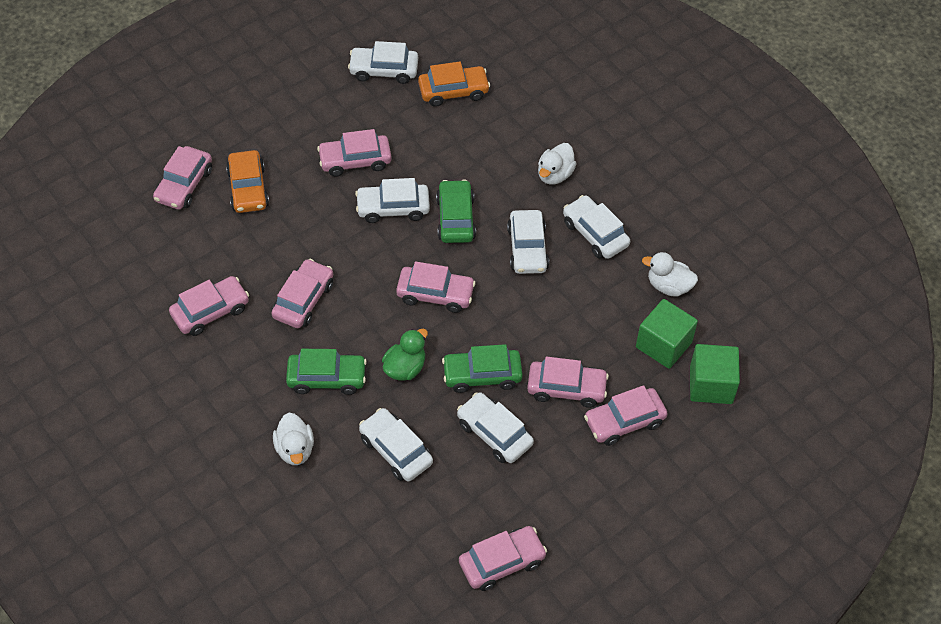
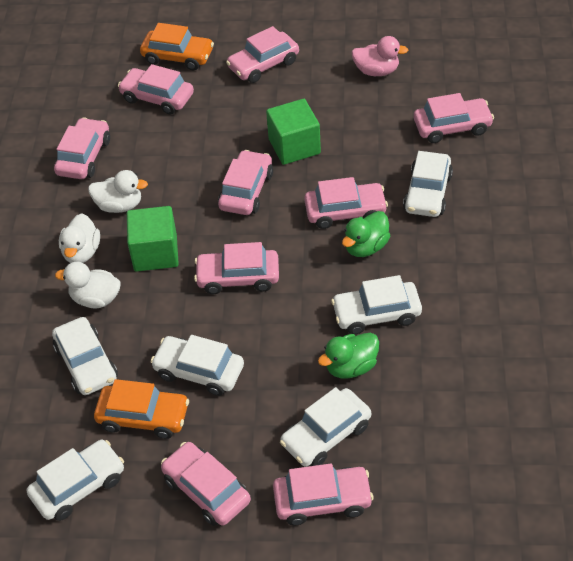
green car: [286,349,367,395] [436,179,476,243] [442,344,523,393] = 3 -> none = 0
green duck: [382,329,428,381] = 1 -> [318,333,379,378] [342,211,390,257] = 2
pink car: [153,146,212,209] [169,276,249,336] [271,259,333,328] [317,129,392,177] [396,261,476,313] [459,526,547,591] [527,356,609,408] [584,385,668,446] = 8 -> [54,118,110,179] [118,64,194,114] [161,442,251,526] [194,242,279,294] [218,150,273,215] [226,26,299,83] [273,463,374,525] [304,177,388,229] [414,93,494,143] = 9
pink duck: none = 0 -> [351,36,408,76] = 1

